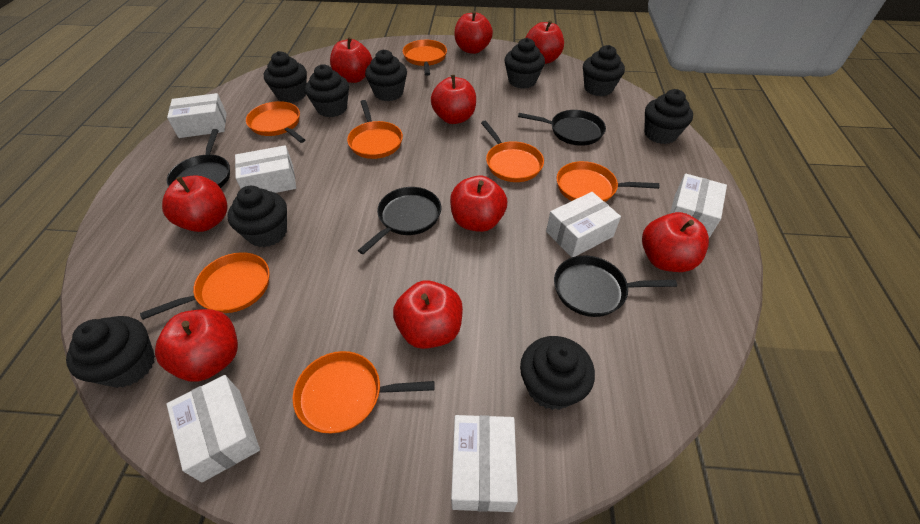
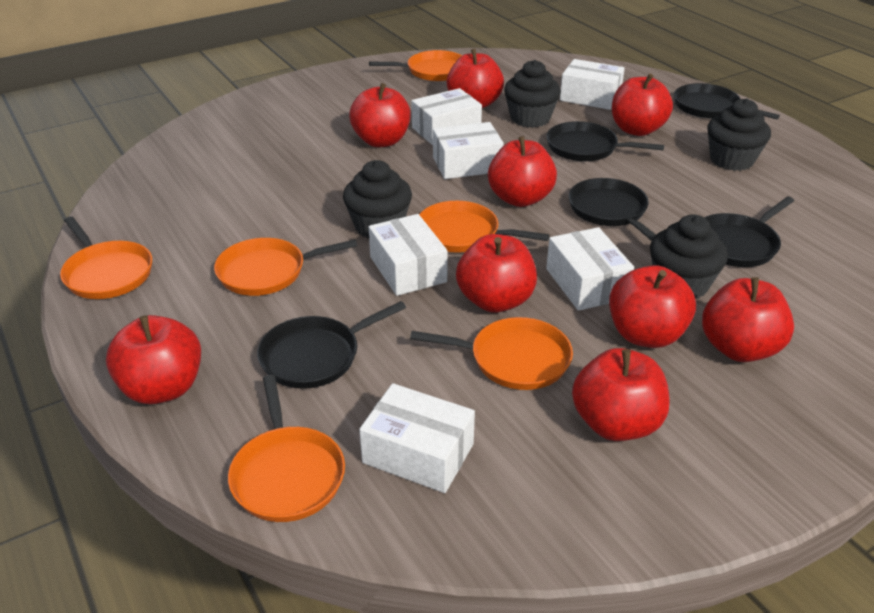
black cupcake: [66,316,155,388] [228,186,287,247] [264,51,307,103] [305,64,349,117] [365,49,407,101] [504,38,545,89] [520,336,595,410] [583,45,625,96] [644,89,693,144] = 9 -> [343,160,412,238] [504,60,561,127] [650,214,728,298] [707,98,771,171] = 4
black pan: [167,129,230,188] [358,187,441,254] [518,110,606,146] [554,255,677,317] = 4 -> [257,301,406,388] [546,121,664,161] [569,178,656,241] [674,83,780,119] [704,196,794,267] = 5
orange pan: [140,252,270,320] [246,101,305,143] [293,351,435,433] [347,100,403,159] [403,40,447,76] [481,121,544,182] [556,161,659,202] = 7 -> [60,216,152,299] [214,238,357,296] [228,375,345,522] [369,50,462,81] [410,317,573,390] [419,201,550,253] = 6

